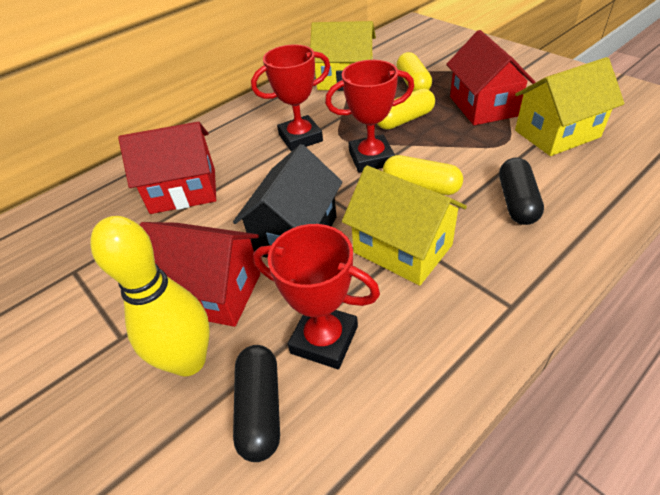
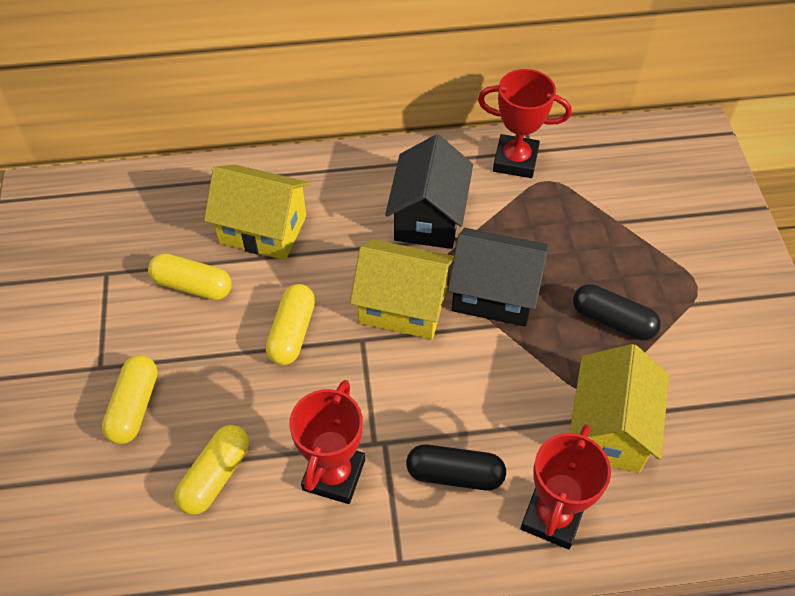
black house: [233,144,343,258] = 1 -> [385,134,473,249] [448,228,548,327] = 2
red house: [118,122,216,214] [140,222,260,327] [446,30,536,125] = 3 -> none = 0
yellow bowling pin: [90,216,210,376] = 1 -> none = 0
yellow capsule: [377,88,435,129] [383,155,463,195] [396,52,432,92] = 3 -> [102,355,158,444] [148,253,232,300] [174,425,249,515] [266,284,315,365] = 4

